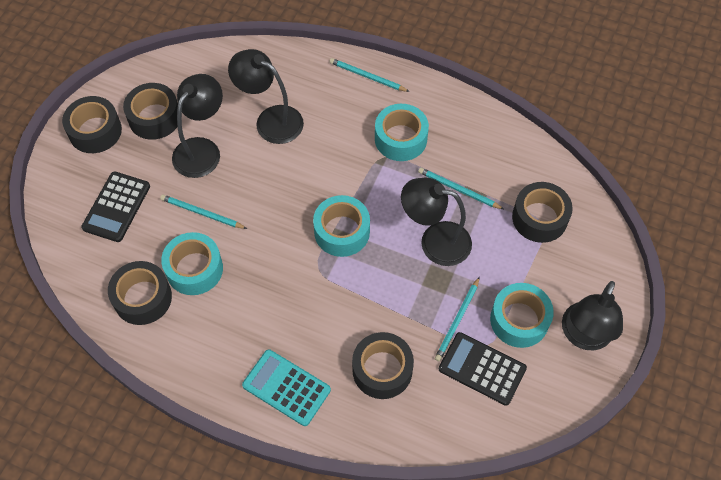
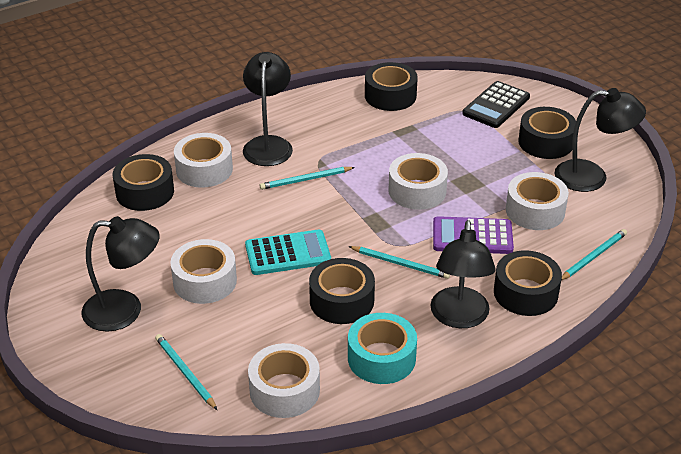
black calculator: [81,171,150,242] [439,332,527,406] = 2 -> [462,81,530,128] = 1
purple calculator: none = 0 -> [433,216,514,254] = 1
turquoise tape: [161,232,223,295] [313,195,370,257] [375,104,429,161] [490,283,554,348] = 4 -> [348,313,417,384] = 1
white tape: none = 0 -> [170,239,237,304] [174,133,233,187] [248,343,320,418] [389,153,448,210] [506,172,569,230] = 5

